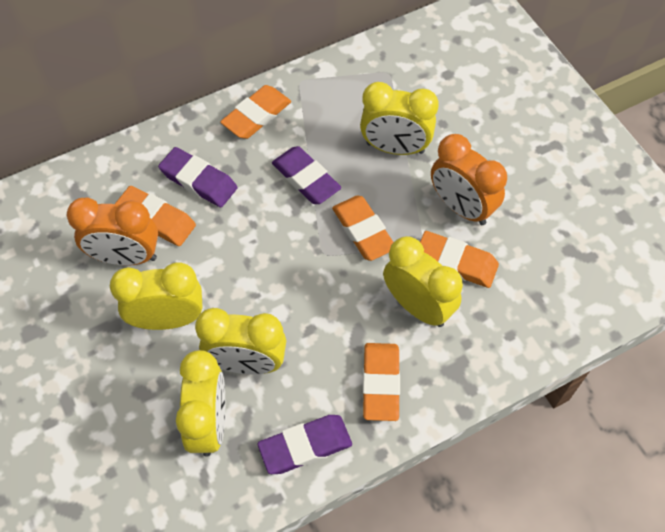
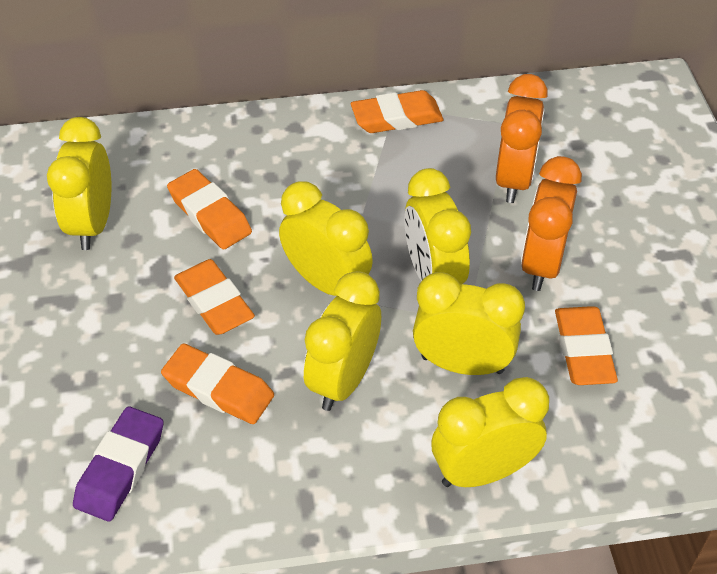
purple eraser: [158,147,237,207] [257,415,352,474] [272,146,341,204] = 3 -> [73,406,164,522] = 1
yellow clock: [110,262,203,330] [176,350,225,457] [195,308,286,375] [360,82,439,155] [383,236,463,327] = 5 -> [47,117,111,250] [279,181,373,296] [304,271,381,411] [404,168,471,284] [413,272,525,375] [431,377,549,487] = 6

